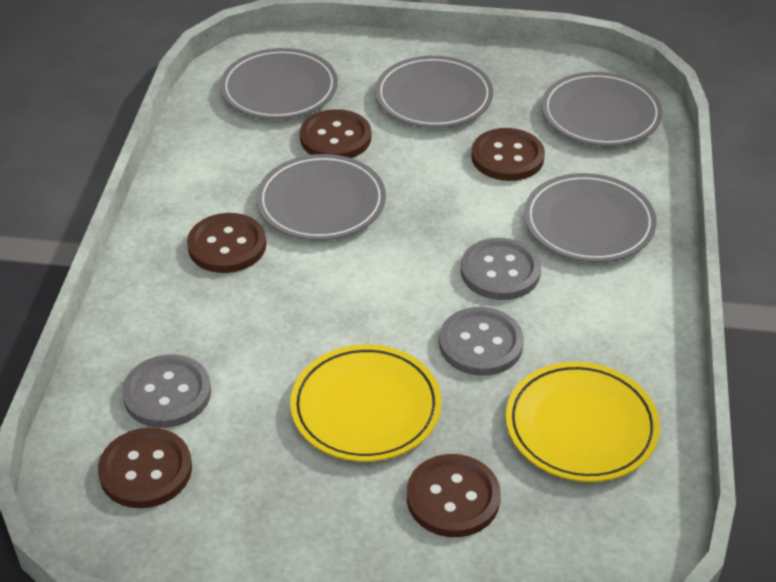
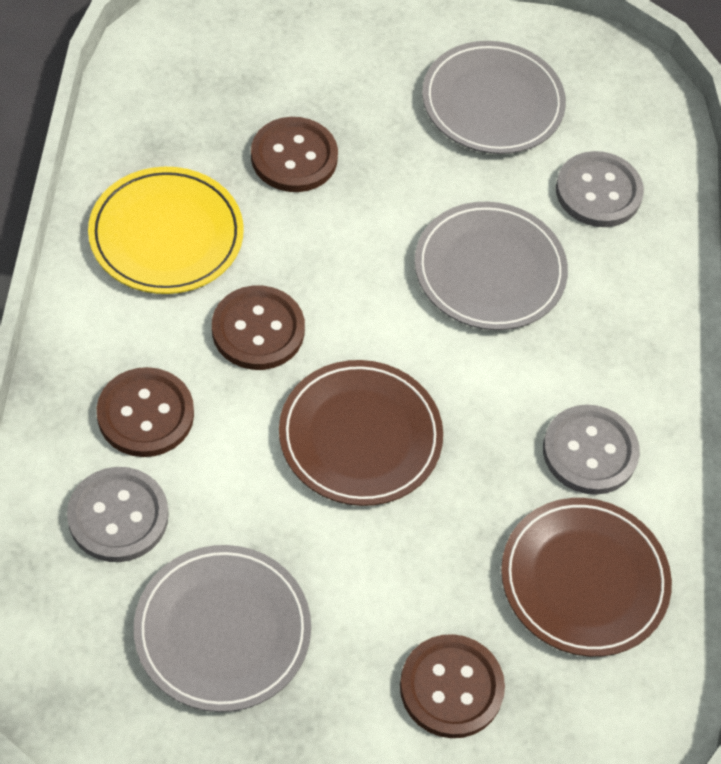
brown button: [98,428,192,508] [187,213,266,273] [300,109,371,158] [407,454,501,537] [471,128,545,181] = 5 -> [97,367,194,457] [212,285,305,370] [251,117,338,192] [400,634,505,738] = 4
brown plate: none = 0 -> [279,360,443,506] [501,498,672,657] = 2
grey plate: [220,48,338,119] [256,154,386,240] [375,56,493,128] [524,173,656,262] [542,72,663,146] = 5 -> [134,545,311,712] [415,202,568,330] [422,41,566,154] = 3
yellow plate: [290,344,442,462] [506,362,660,482] = 2 -> [88,167,244,294] = 1

